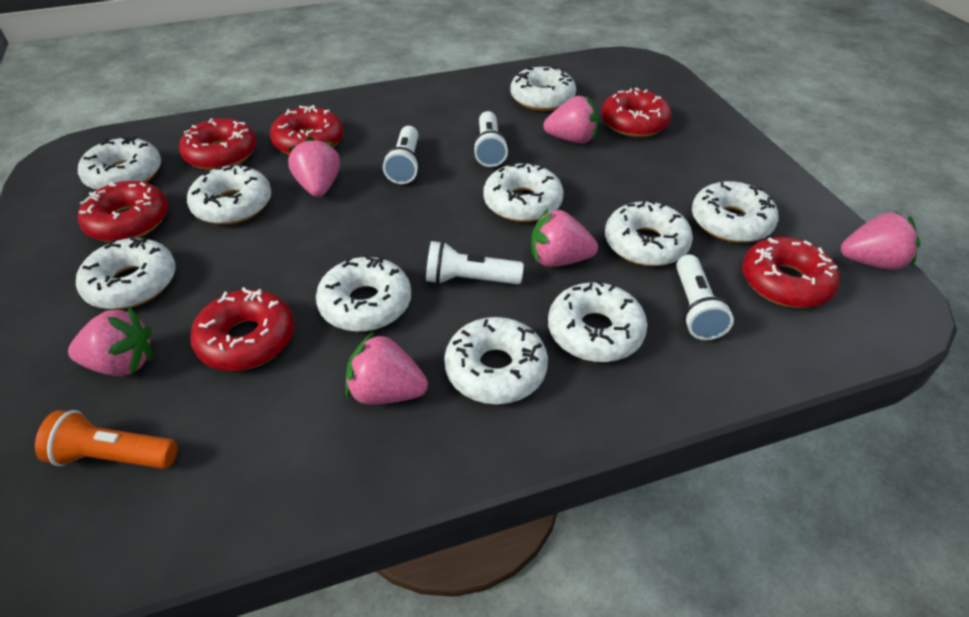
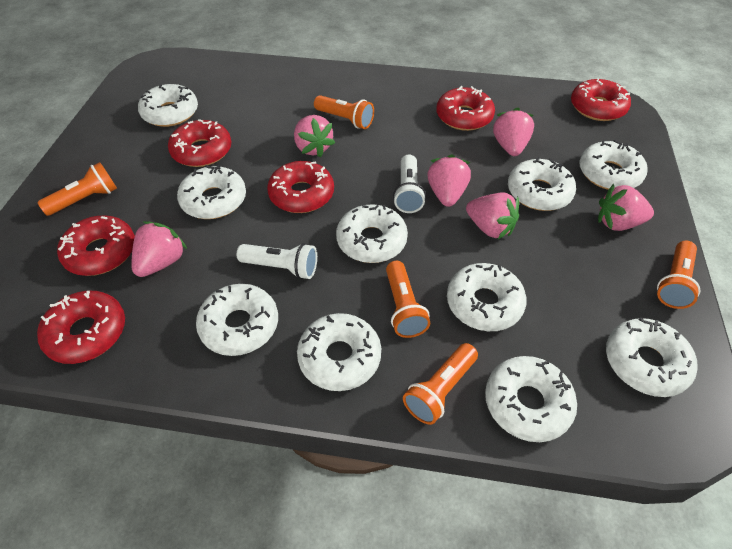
orange flashlight: [35,410,178,469] = 1 -> [37,162,117,216] [314,95,374,129] [386,261,430,338] [403,343,478,425] [657,241,701,309] = 5
white flashlight: [383,126,420,184] [426,241,524,285] [473,111,509,167] [676,255,734,340] = 4 -> [237,243,317,279] [393,154,426,213] = 2

